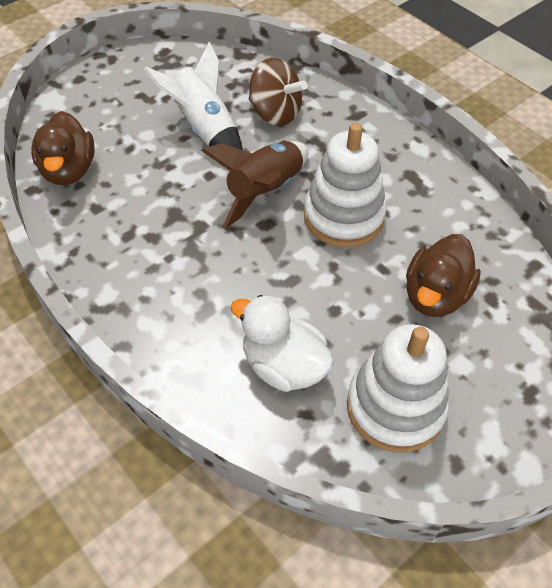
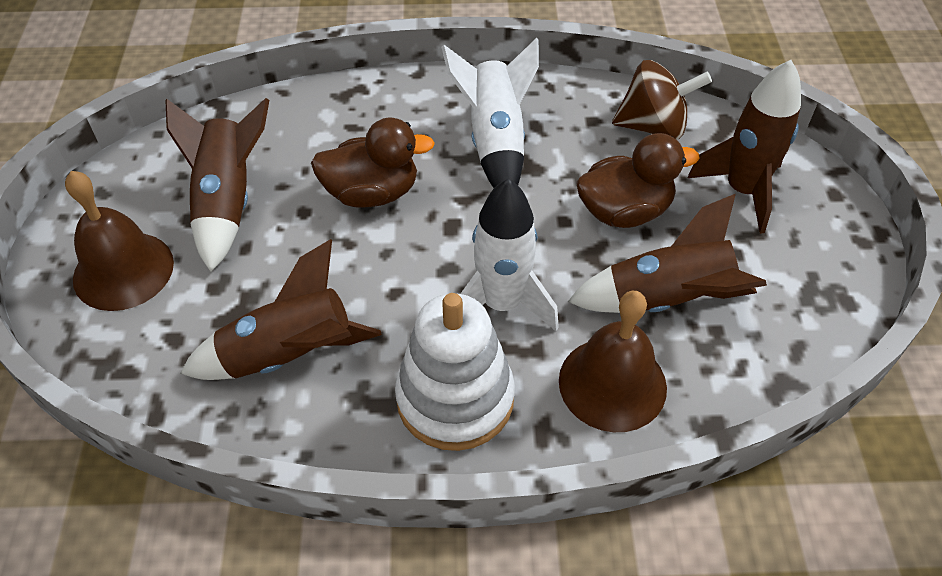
brown bell: none = 0 -> [65,171,174,311] [559,291,667,432] = 2
brown rocket: [201,141,309,229] = 1 -> [165,98,269,272] [180,239,382,380] [568,194,767,313] [688,60,801,234] = 4
white duck: [231,295,334,392] = 1 -> none = 0
white rocket: [144,42,243,150] = 1 -> [442,38,539,188] [460,179,559,331] = 2
white stacking toy: [304,123,387,247] [347,324,449,453] = 2 -> [395,293,515,451] = 1

